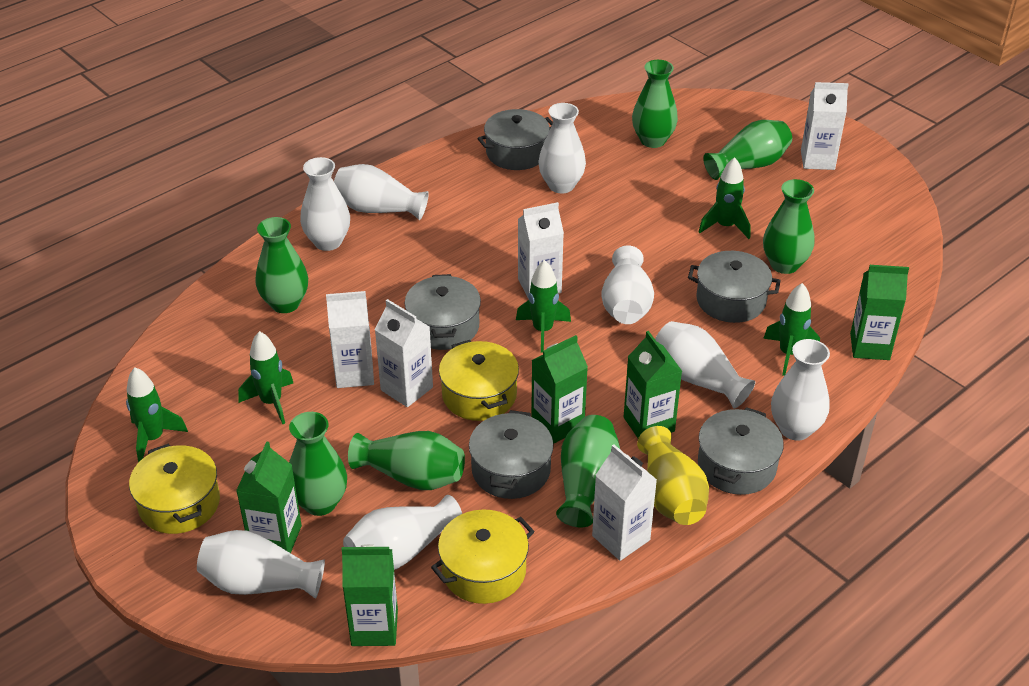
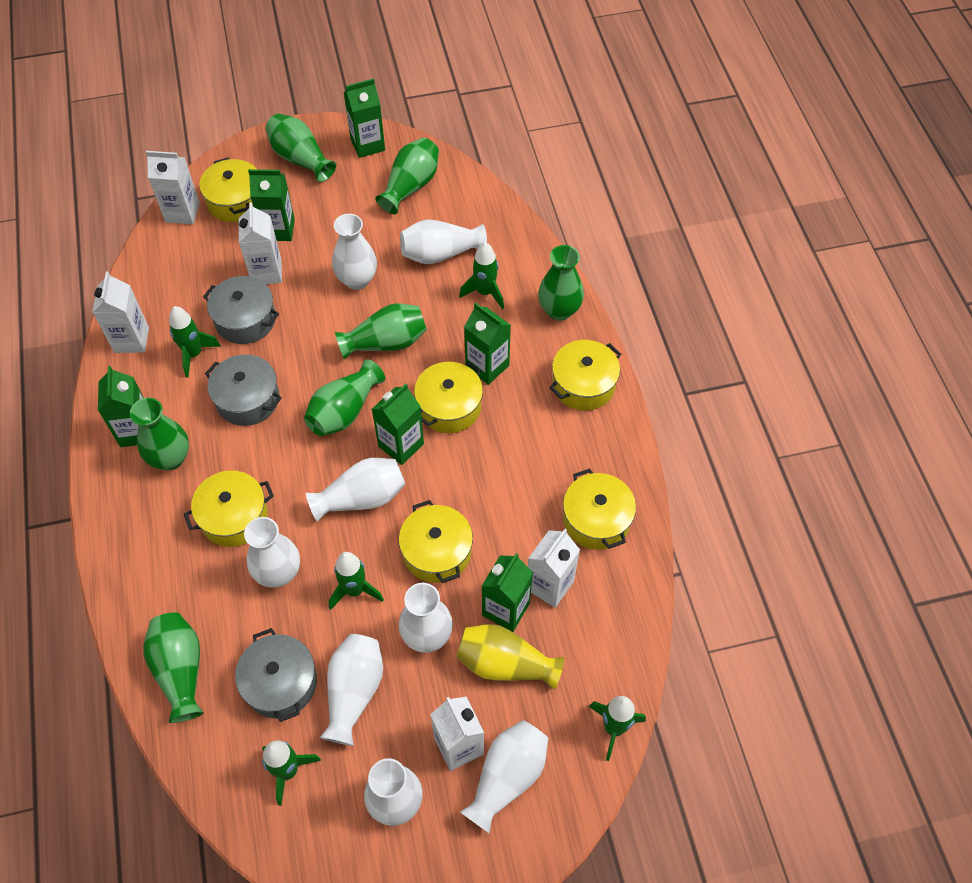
green carton: [236,442,302,553] [342,544,398,646] [531,335,588,443] [624,331,682,438] [850,265,909,360] = 5 -> [98,366,144,447] [248,169,295,241] [344,78,385,158] [372,383,424,465] [464,303,511,385] [482,553,533,632] = 6
grey pot: [405,274,481,350] [469,410,554,499] [477,109,553,170] [688,251,781,323] [698,407,784,495] = 5 -> [203,276,279,344] [205,354,282,426] [235,628,317,722] = 3
yellow pot: [129,444,220,534] [431,509,535,604] [439,340,519,421] = 3 -> [184,470,274,547] [199,158,256,222] [399,500,473,583] [414,362,483,433] [549,340,621,410] [563,468,636,550] = 6

